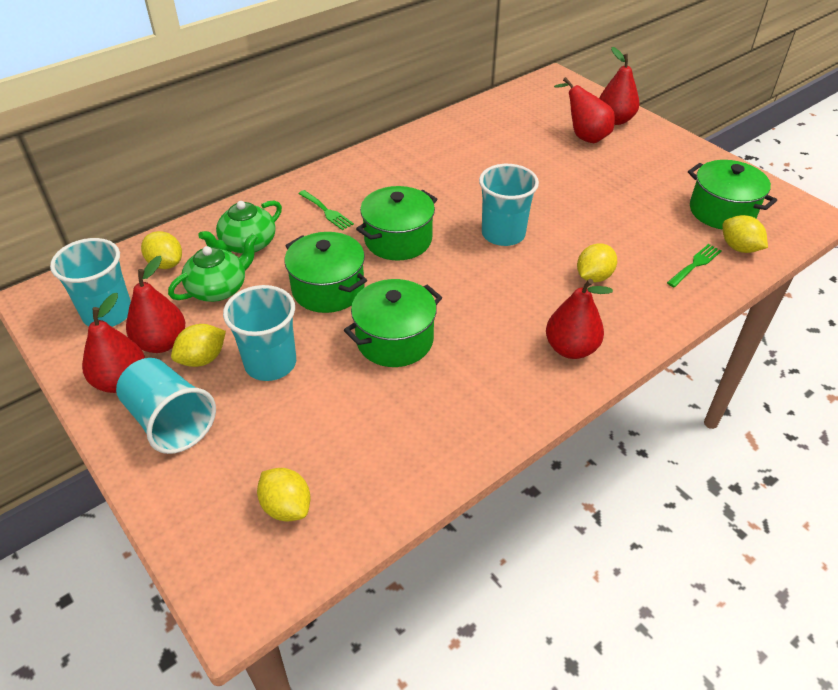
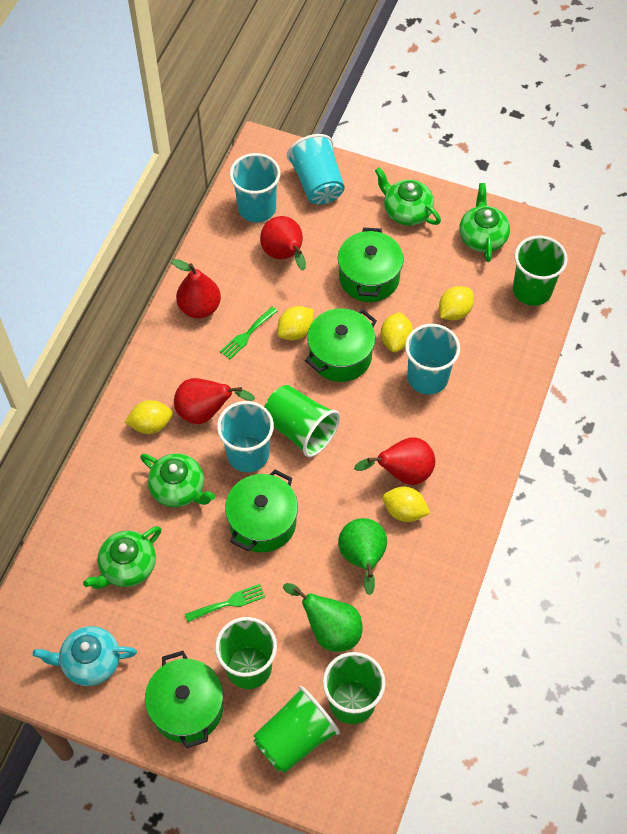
green cup: none = 0 -> [215,617,277,689] [253,686,340,773] [264,385,340,457] [323,652,386,724] [513,236,568,306] = 5
green pear: none = 0 -> [283,583,363,652] [338,518,387,595] = 2
green teapot: [168,234,258,302] [198,201,282,254] = 2 -> [83,526,161,589] [140,453,215,507] [375,168,441,226] [459,183,510,262] = 4
red pear: [82,293,145,393] [126,256,185,353] [546,279,613,359] [554,77,615,143] [599,47,640,125] = 5 -> [172,259,221,318] [174,378,255,424] [260,216,306,271] [354,437,435,485] = 4
turquoise teapot: none = 0 -> [33,626,137,686] = 1

